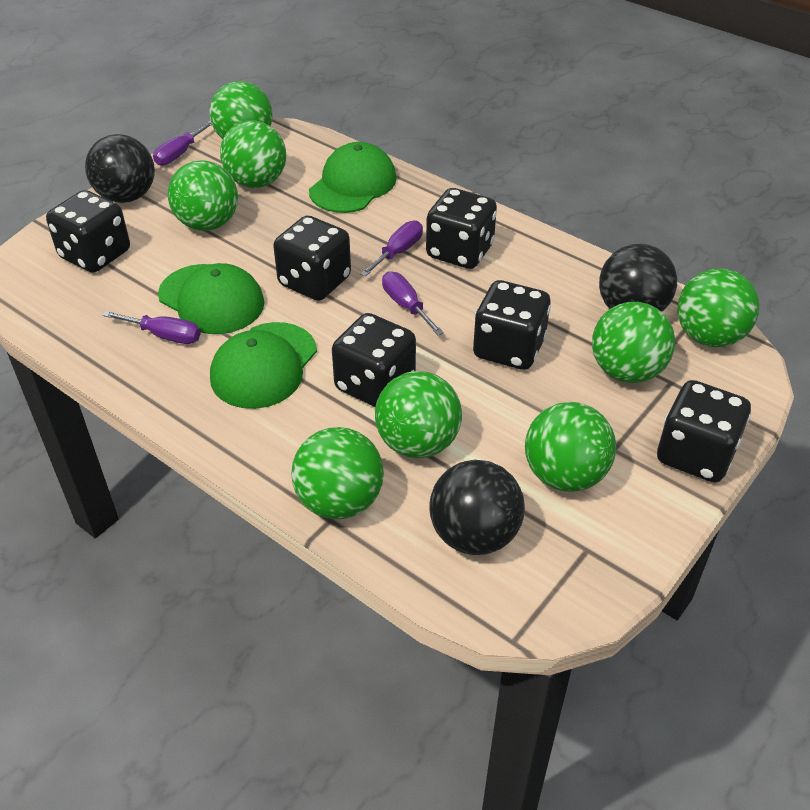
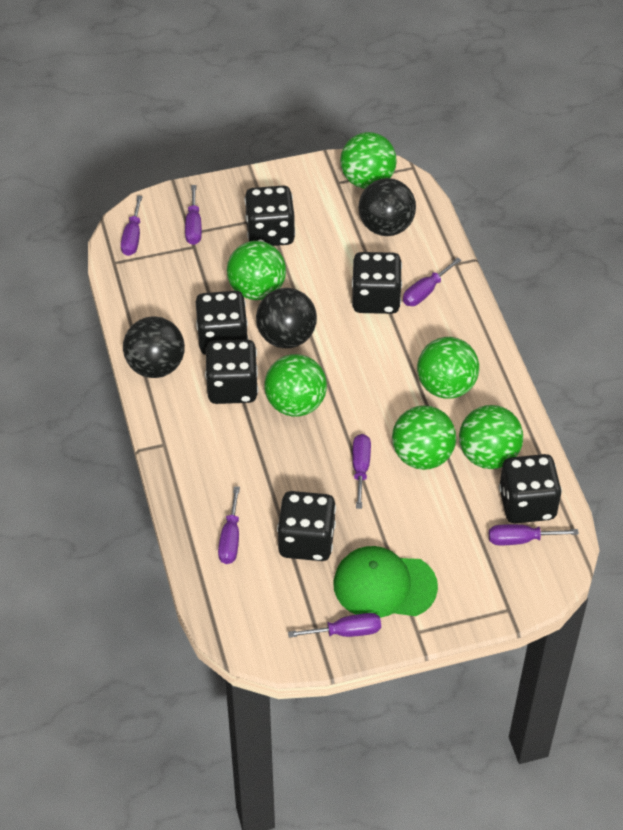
green ball: [168,160,238,231] [210,81,273,139] [220,120,286,188] [291,427,384,520] [375,371,462,458] [525,402,616,492] [592,302,675,383] [677,269,760,347] = 8 -> [227,241,286,300] [264,354,327,416] [340,132,397,189] [392,406,456,470] [417,337,479,399] [459,405,523,469] = 6
green cap: [158,263,264,334] [210,322,317,409] [309,142,397,213] = 3 -> [333,546,438,618] = 1
purple screwdriver: [102,311,201,344] [153,121,212,166] [360,221,423,277] [382,271,444,335] = 4 -> [121,195,143,256] [185,185,202,245] [218,486,240,564] [288,613,381,638] [352,434,371,509] [403,257,461,306] [489,524,579,545] = 7

